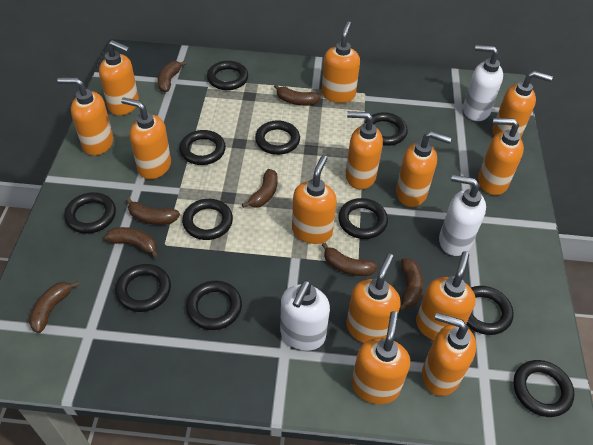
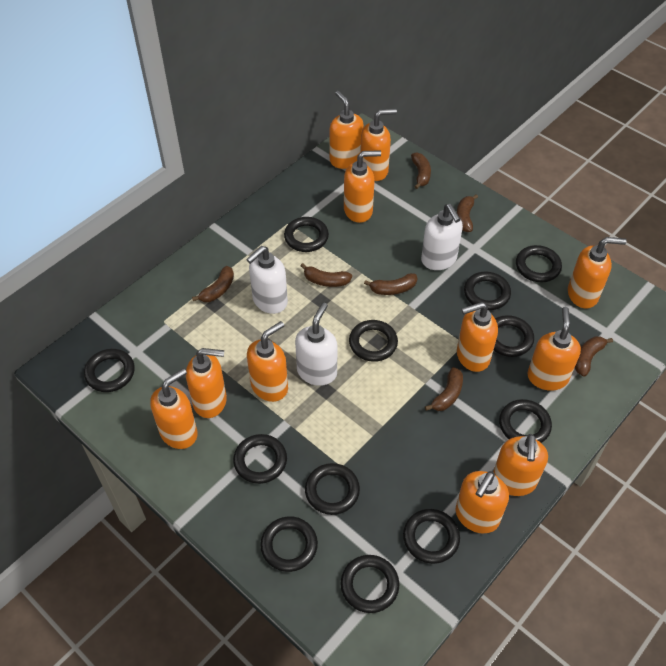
black ring: [64,192,116,234] [115,264,171,312] [179,130,226,165] [182,199,233,240] [186,281,242,330] [207,61,248,90] [255,120,300,155] [338,198,388,239] [364,112,408,146] [466,286,513,335] [513,360,574,417] = 11 -> [84,349,135,392] [233,434,287,484] [260,516,318,572] [284,217,329,252] [305,463,360,515] [341,555,399,613] [349,320,398,362] [403,509,460,564] [464,272,511,310] [494,315,534,357] [499,399,552,443] [516,245,562,282] = 12
brown banana: [29,281,79,333] [104,227,158,258] [126,198,180,225] [158,61,187,92] [242,169,278,208] [274,84,321,105] [322,243,378,276] [399,258,423,311] = 8 -> [192,266,234,302] [301,263,352,287] [364,273,417,295] [411,152,431,189] [425,367,463,411] [457,194,478,232] [575,336,613,377] = 7
orange soap dispenser: [57,77,113,156] [99,40,139,115] [121,97,171,179] [292,155,337,244] [321,21,360,103] [346,111,383,189] [346,254,401,343] [351,311,410,404] [396,131,451,207] [416,251,476,340] [422,312,476,396] [478,118,524,195] [493,71,553,138] = 13 -> [150,368,198,449] [186,348,227,418] [247,321,288,402] [329,91,364,169] [344,150,381,223] [360,109,397,181] [456,471,509,534] [457,302,498,372] [493,434,548,496] [527,307,581,391] [568,237,626,309] = 11

